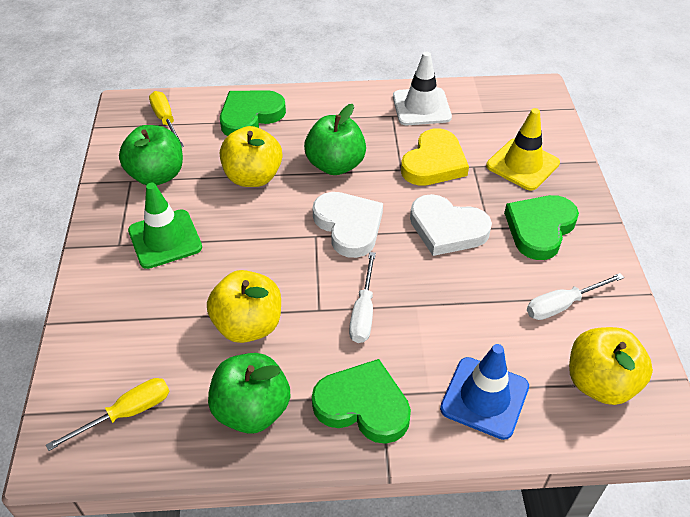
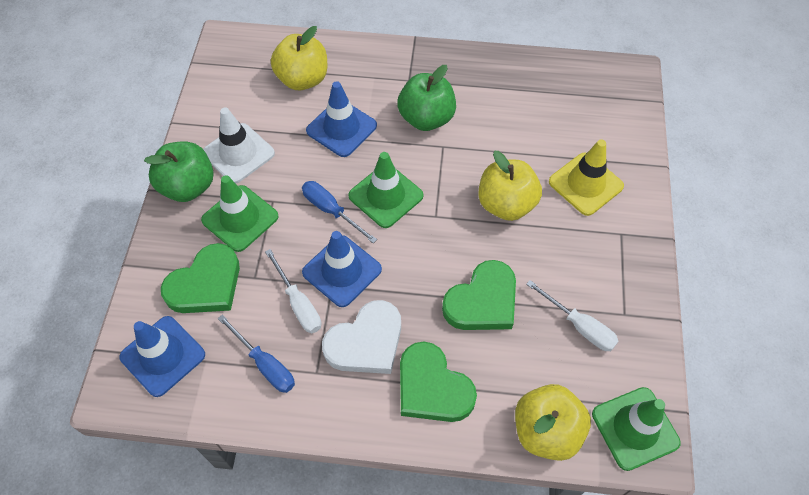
blue screwdriver: none = 0 -> [218,314,295,393] [302,181,377,243] = 2
blue traffic cone: [440,344,529,440] = 1 -> [119,316,205,397] [302,231,382,307] [306,81,377,157] = 3
green apple: [119,125,183,186] [208,353,290,434] [304,104,366,175] = 3 -> [144,141,214,202] [397,65,456,131] = 2
green traffic cone: [128,183,202,269] = 1 -> [201,175,279,252] [348,152,423,228] [592,387,681,471] = 3
white heart: [312,192,383,258] [410,194,492,256] = 2 -> [322,300,401,374] = 1
yellow heart: [401,128,469,186] = 1 -> none = 0
yellow screwdriver: [46,378,169,451] [149,91,184,147] = 2 -> none = 0

